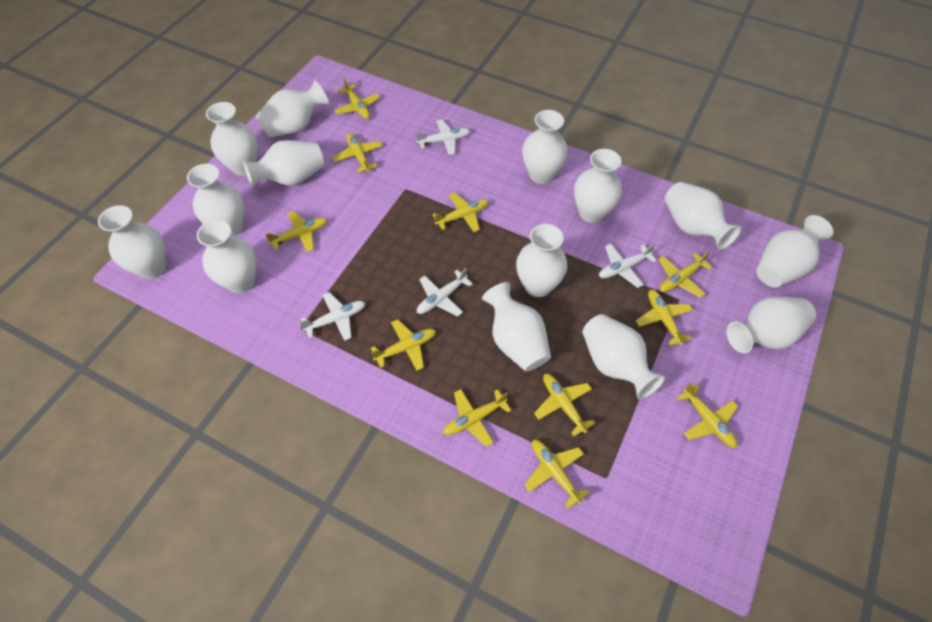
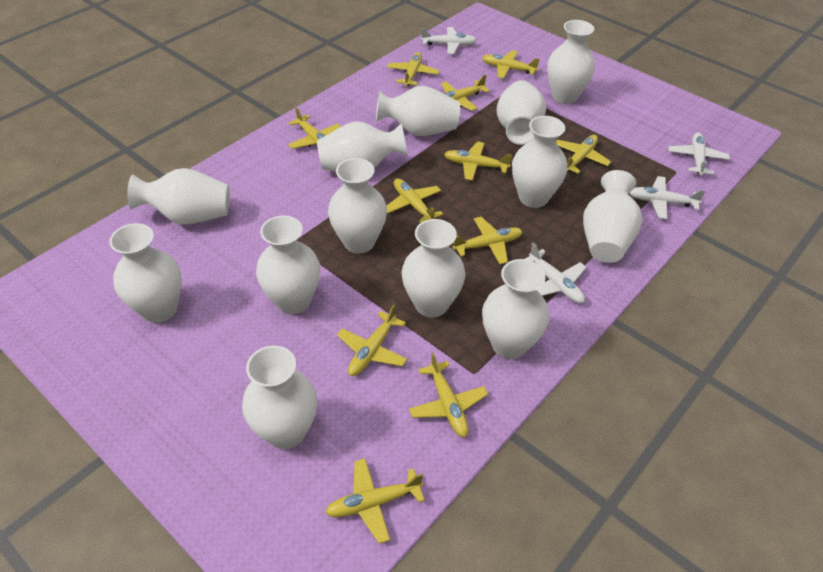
white vase: [98,205,166,279] [187,164,244,237] [197,220,256,293] [206,102,258,176] [243,140,324,187] [256,80,329,137] [482,282,551,372] [516,224,567,297] [522,110,568,184] [574,149,622,223] [582,314,665,400] [665,182,742,250] [727,297,816,353] [756,215,833,287] = 14 -> [109,223,182,323] [127,168,230,225] [242,346,317,449] [256,216,320,314] [317,121,407,171] [328,158,387,254] [376,86,460,136] [402,219,465,318] [482,259,549,359] [496,80,546,145] [512,116,567,208] [547,20,595,104] [583,170,642,263] = 13

